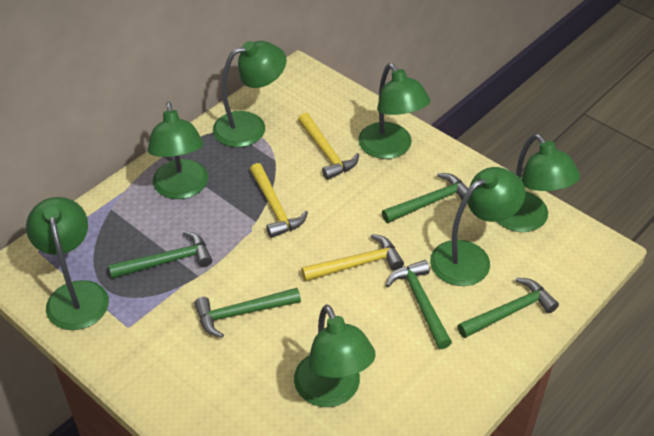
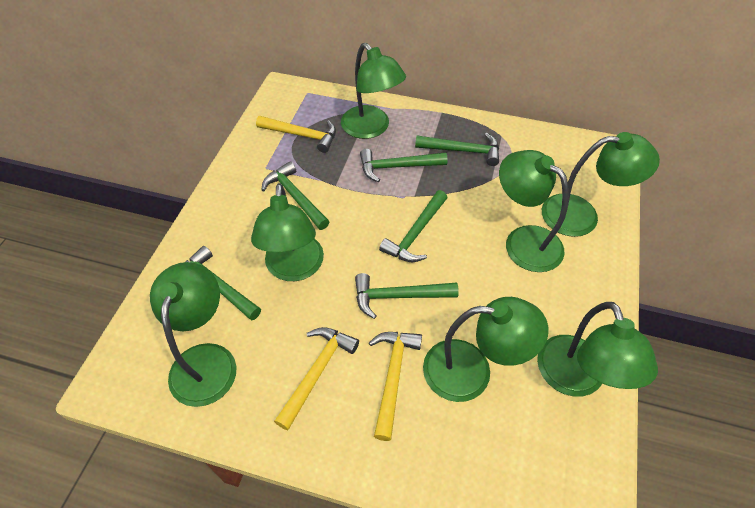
green hammer: [109,231,212,279] [194,288,301,338] [382,173,469,223] [386,260,452,349] [457,278,559,338] = 5 -> [185,246,261,320] [262,161,330,230] [355,273,459,319] [360,149,447,182] [379,190,447,262] [415,133,499,166] = 6

